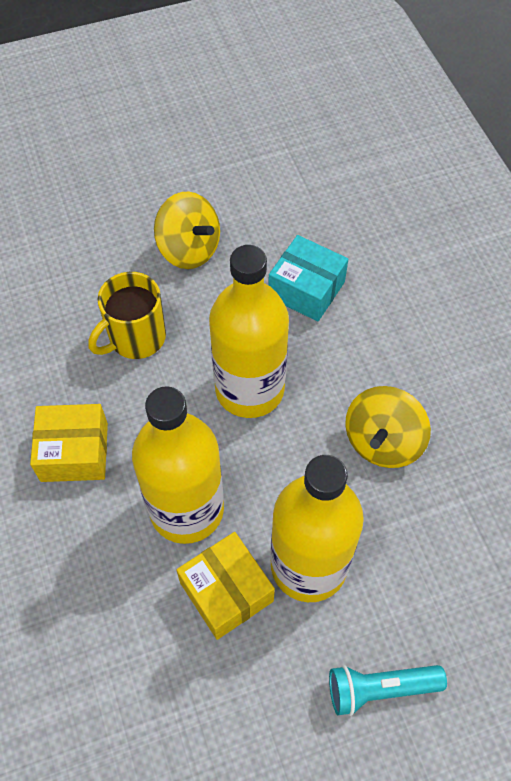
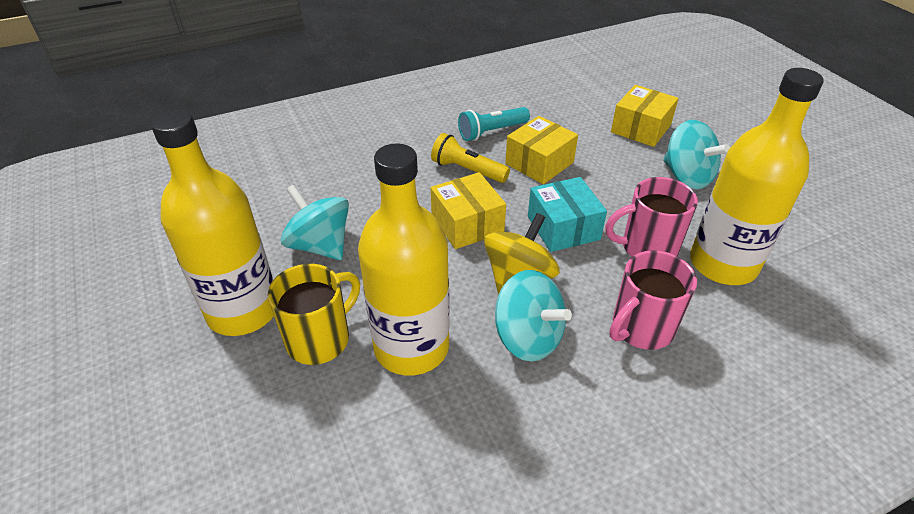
pink mug: none = 0 -> [605,177,698,257] [609,250,697,350] = 2
turquoise spinning top: none = 0 -> [280,185,349,260] [495,270,572,362] [663,120,730,189] = 3
yellow box: [30,404,108,482] [176,532,275,640] = 2 -> [431,172,506,249] [505,116,578,184] [611,85,679,147] = 3
yellow flashlight: none = 0 -> [431,133,510,183] = 1
yellow spinning top: [154,192,220,269] [345,386,431,468] = 2 -> [484,213,560,295] = 1

